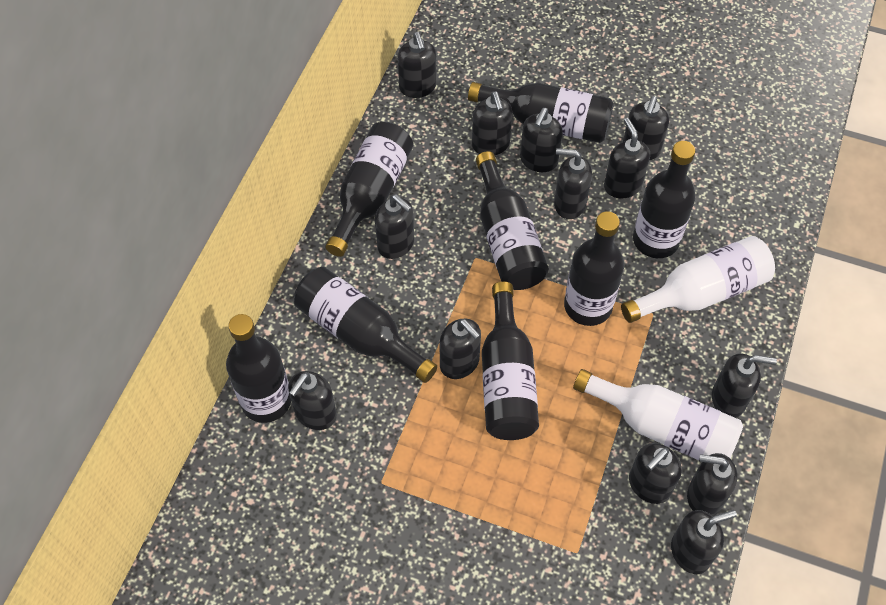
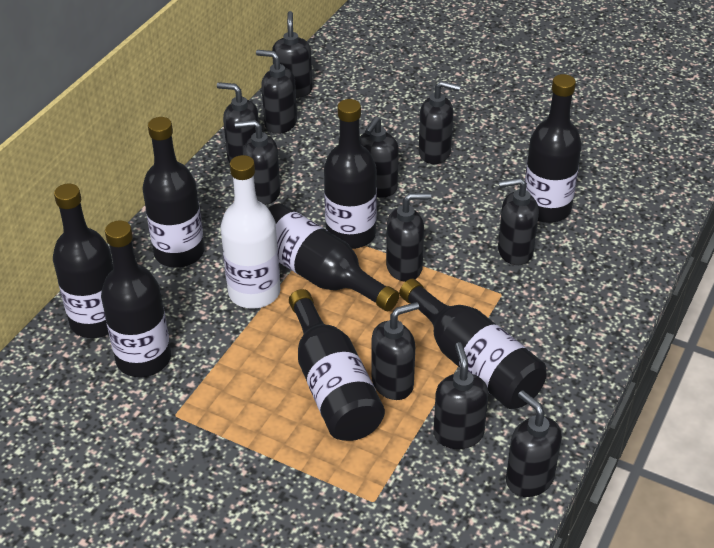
black soap dispenser: [288,371,337,430] [375,194,414,259] [398,32,436,98] [440,319,481,379] [472,91,513,155] [520,108,563,172] [554,148,592,219] [604,118,650,198] [623,96,669,160] [629,443,682,504] [671,510,737,574] [687,453,737,516] [712,353,777,418] = 13 -> [217,82,259,163] [235,120,280,205] [256,50,297,134] [272,11,313,98] [360,117,399,197] [372,302,419,400] [386,193,431,282] [419,81,461,164] [433,342,489,449] [498,178,539,265] [506,390,562,497] = 11
white bottle: [573,369,743,460] [621,236,775,323] = 2 -> [220,155,281,309] = 1

